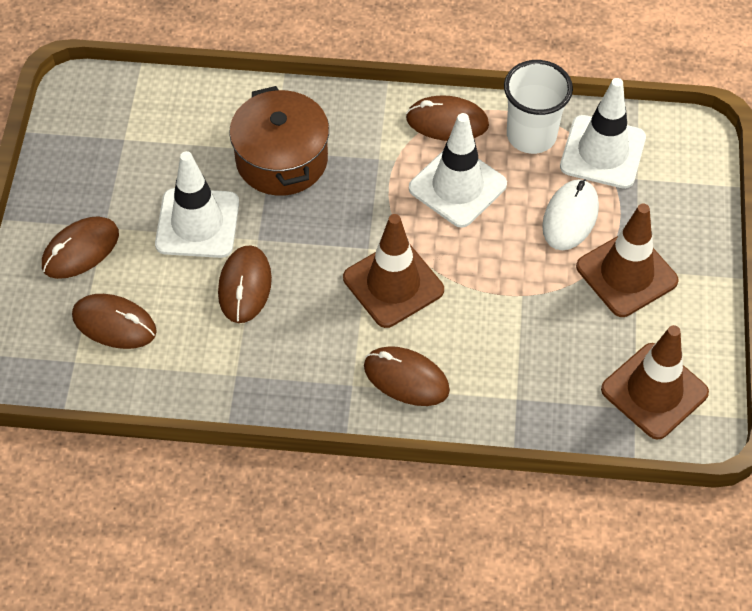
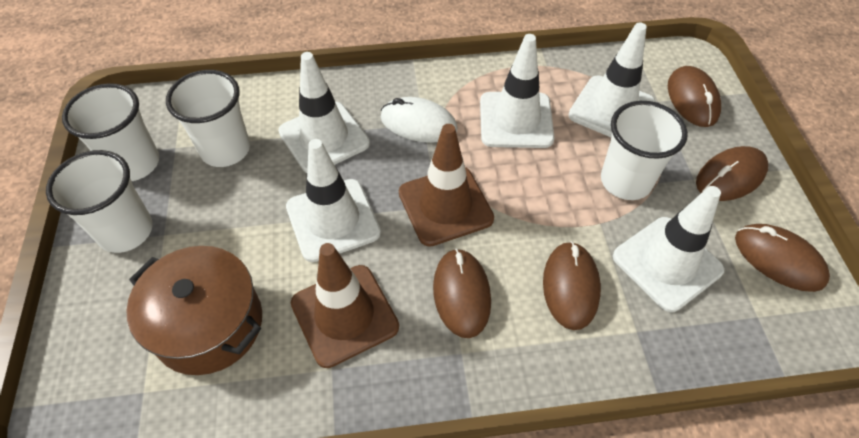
brown traffic cone: [343,214,444,328] [576,204,679,317] [601,325,709,440] = 3 -> [291,243,399,368] [399,124,494,247] = 2
white cup: [504,60,573,154] = 1 -> [46,150,153,253] [62,83,159,181] [166,70,250,167] [601,101,688,200] = 4
white traffic cone: [155,151,239,258] [409,113,507,228] [560,78,646,189] = 3 -> [278,52,370,173] [286,139,381,262] [480,34,554,148] [569,23,656,137] [613,186,725,312] = 5

